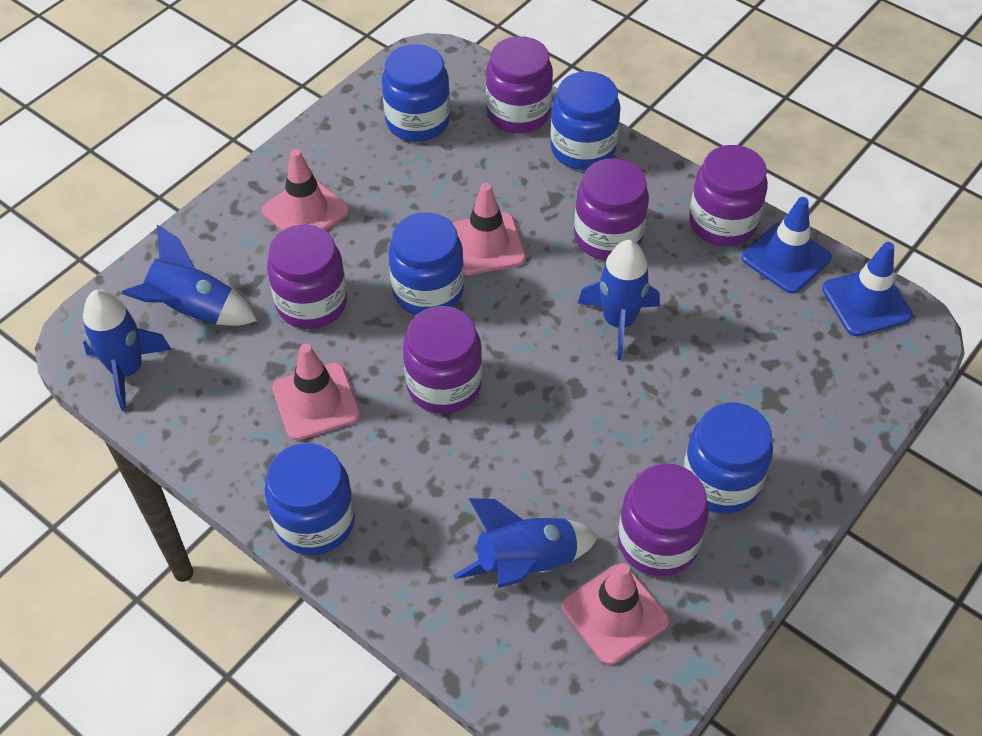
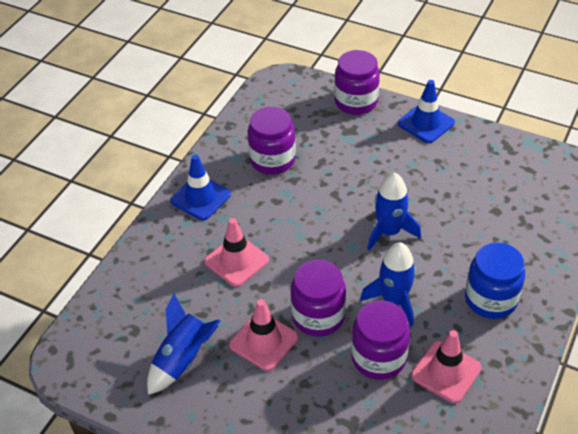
blue jar: [265,443,355,555] [382,44,450,142] [389,212,464,315] [550,71,621,170] [683,402,773,513] = 5 -> [465,243,525,319] = 1
blue rocket: [83,290,172,411] [121,225,257,326] [453,498,598,588] [578,240,660,360] = 4 -> [147,294,220,395] [360,242,416,326] [367,172,421,251] = 3
pink traffic cone: [262,149,349,231] [272,344,361,440] [452,183,526,275] [561,563,669,665] = 4 -> [204,218,269,287] [229,299,298,371] [411,330,482,403] = 3
purple jar: [267,224,347,329] [403,306,482,414] [486,36,553,133] [574,158,649,260] [618,463,709,576] [689,145,768,247] = 6 -> [248,107,296,175] [291,260,346,337] [334,50,380,115] [351,300,410,380] = 4

